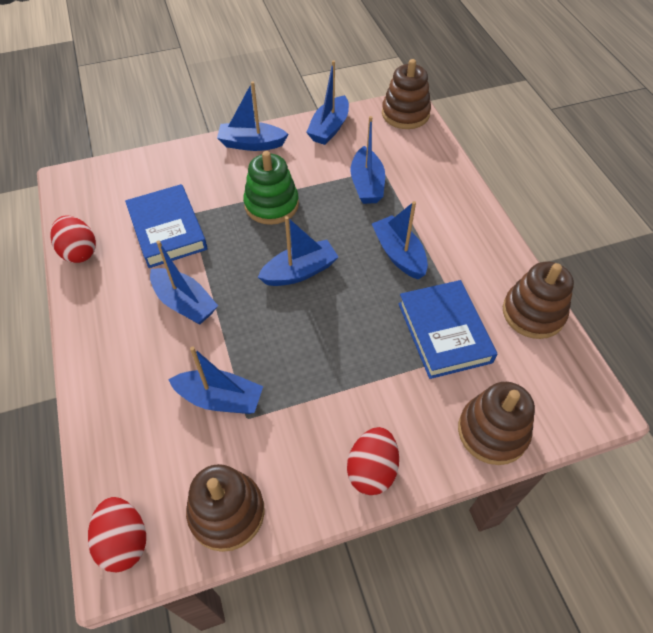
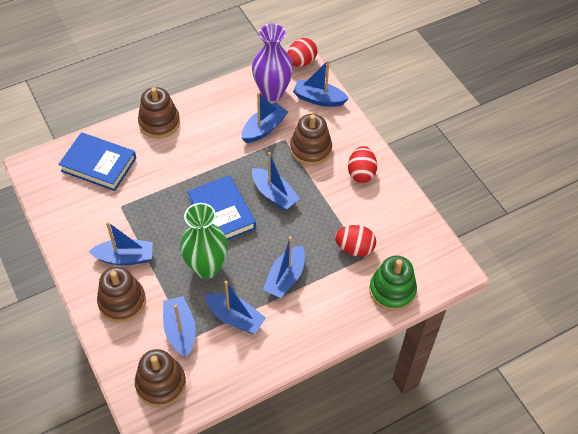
green vase: none = 0 -> [180,203,228,279] = 1
purple vase: none = 0 -> [252,23,293,101] = 1

